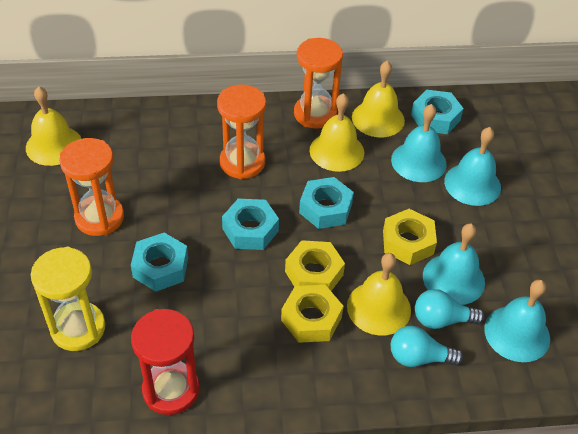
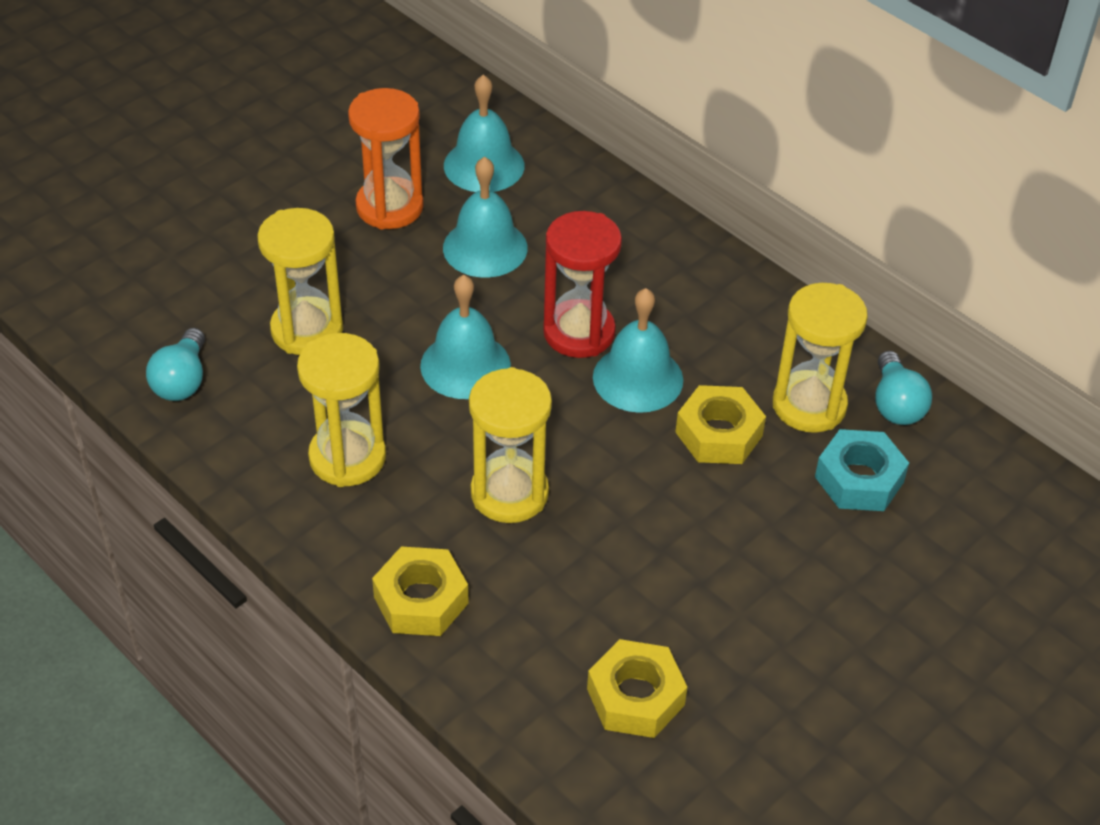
orange hourglass: [59,138,124,236] [217,85,266,179] [294,38,343,129] = 3 -> [348,88,424,230] = 1
turquoise nut: [131,233,188,292] [222,199,279,250] [299,177,354,229] [411,90,464,134] = 4 -> [815,429,909,511] = 1
yellow bell: [26,86,81,166] [310,93,364,172] [347,253,411,336] [352,61,405,137] = 4 -> none = 0
yellow hourglass: [31,247,105,351] = 1 -> [257,208,343,355] [297,333,386,487] [469,367,552,523] [773,283,868,433] = 4

